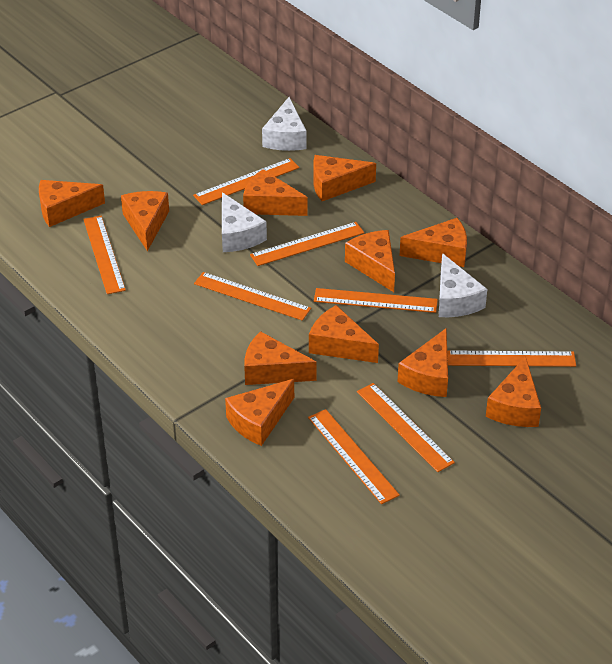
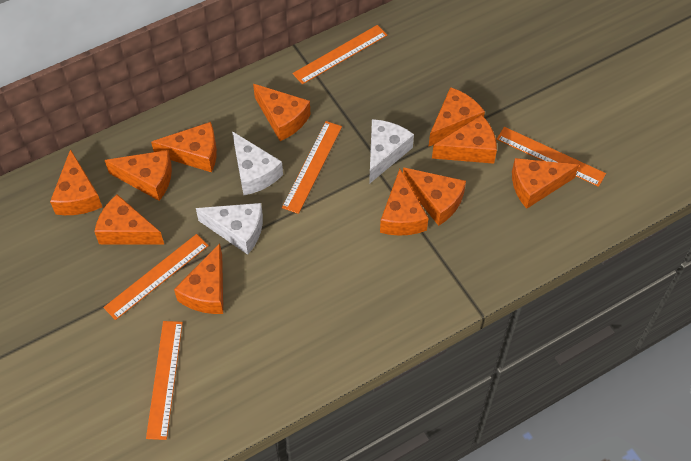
orange ruler: [83,216,126,294] [193,158,300,205] [194,272,311,321] [250,222,364,266] [308,409,400,504] [314,288,438,313] [357,383,455,472] [447,350,576,367] = 8 -> [103,234,209,320] [146,321,183,440] [282,121,342,214] [293,25,387,84] [497,127,606,187] = 5

